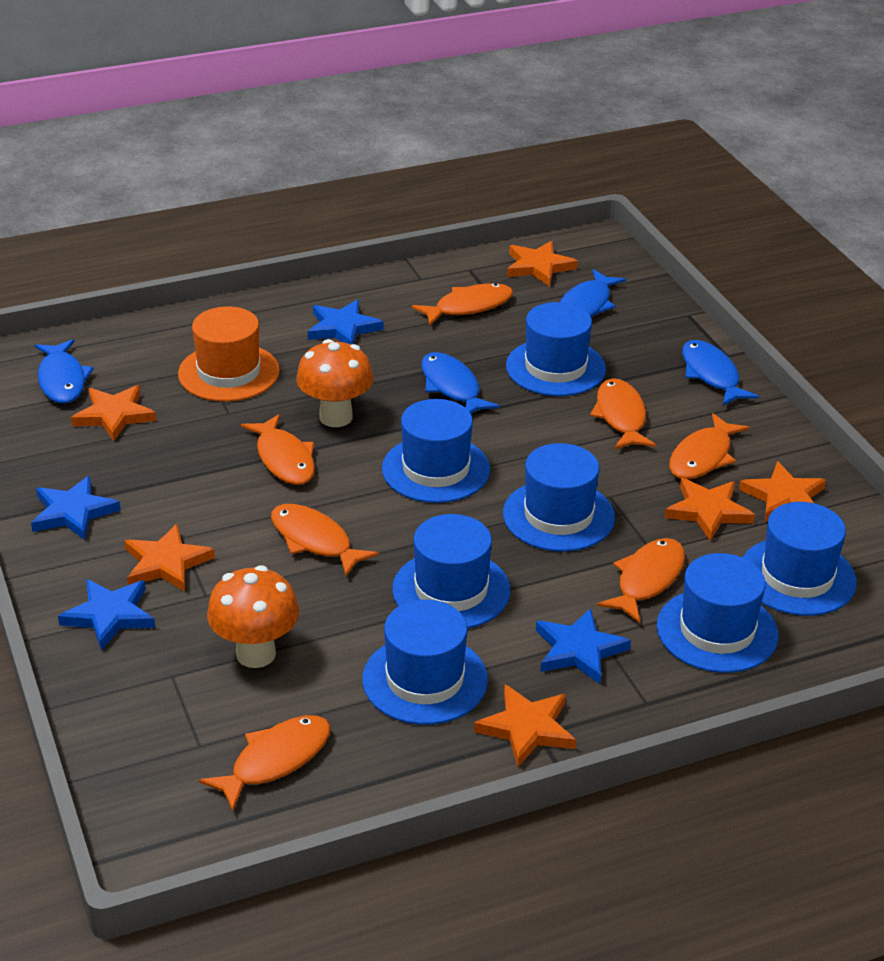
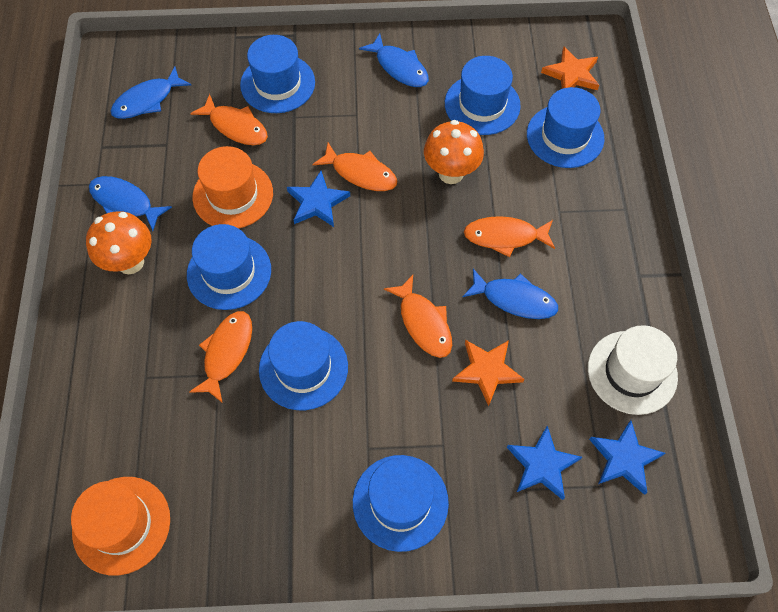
blue hat: [362,600,488,725] [382,399,490,503] [392,514,510,629] [503,443,615,552] [506,302,606,396] [657,553,779,673] [742,502,857,616] = 7 -> [187,224,271,310] [240,35,315,113] [259,321,348,410] [353,455,449,552] [445,56,521,135] [527,87,605,168] = 6
blue star: [31,476,121,540] [58,579,155,650] [308,300,383,344] [536,608,631,684] = 4 -> [287,171,350,227] [507,426,582,500] [589,420,665,495] = 3
orange fish: [199,715,331,811] [241,414,315,485] [271,504,379,576] [412,283,513,325] [590,378,656,449] [597,538,685,623] [669,413,750,479] = 7 -> [189,311,252,403] [190,94,268,145] [312,143,397,191] [384,275,452,358] [464,216,555,257] = 5
orange hat: [178,306,280,402] = 1 -> [71,477,170,576] [192,146,273,228] = 2
orange star: [71,385,156,441] [124,524,215,592] [474,684,576,767] [507,241,578,287] [665,478,755,541] [739,461,826,522] = 6 -> [452,340,524,406] [541,46,599,90] = 2
white hat: none = 0 -> [588,325,678,415] = 1

